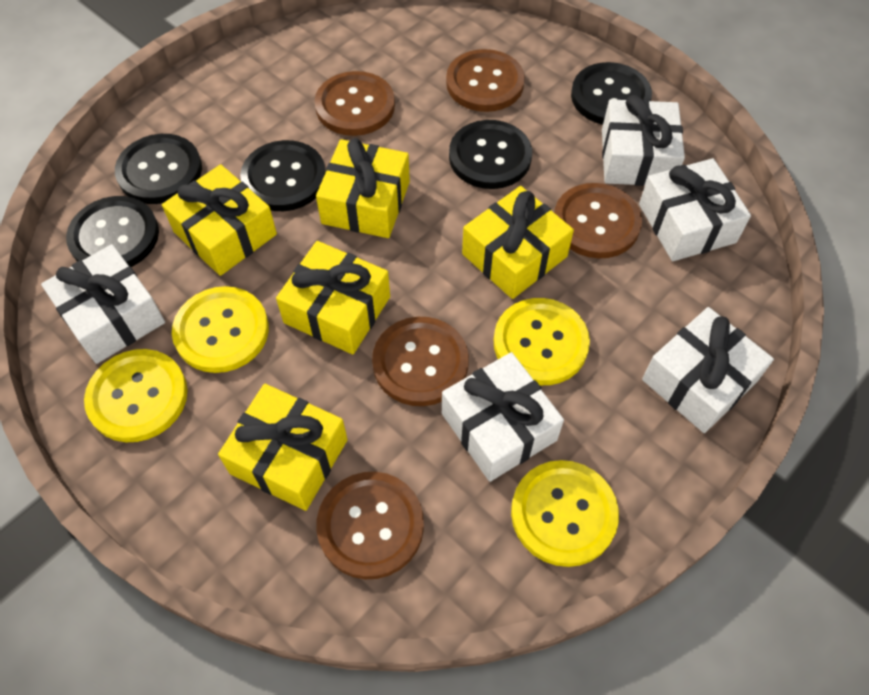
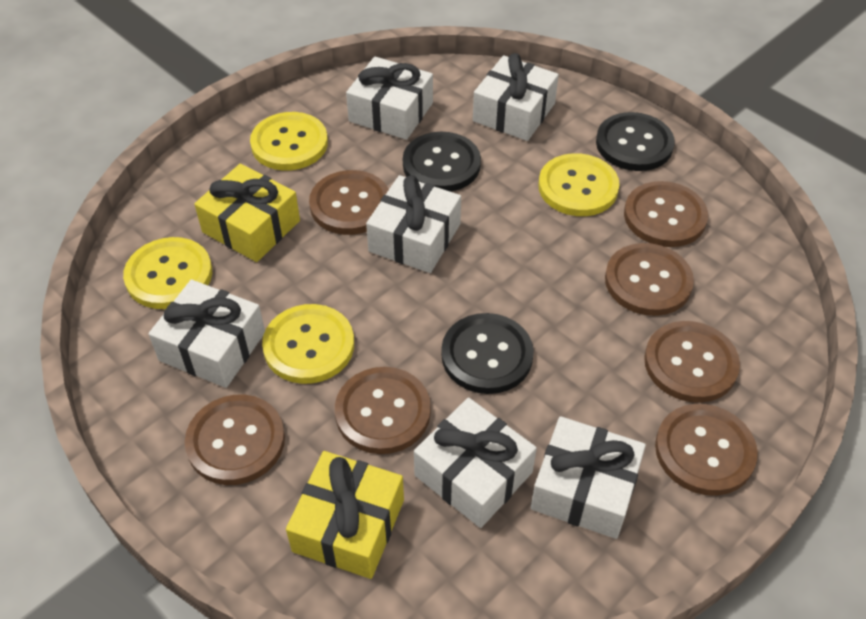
black button: [66,196,159,267] [115,134,202,204] [240,140,326,211] [449,120,532,189] [571,62,652,125] = 5 -> [403,132,481,192] [441,313,534,394] [596,112,675,171] = 3
brown button: [315,71,395,136] [316,472,424,579] [372,317,469,406] [446,49,525,112] [554,183,642,258] = 5 -> [185,394,285,485] [309,170,389,235] [335,367,431,454] [605,243,694,316] [624,181,708,247] [644,321,740,403] [655,404,758,496] = 7
white gift: [41,244,165,364] [442,352,564,482] [602,95,685,186] [639,158,751,261] [642,307,774,433] = 5 -> [148,280,265,388] [346,56,433,140] [366,175,461,273] [414,398,537,528] [473,53,559,141] [531,416,646,539] = 6
yellow gift: [162,164,277,276] [218,384,348,511] [276,241,390,355] [316,138,410,238] [462,186,574,299] = 5 -> [194,164,300,262] [286,451,404,579] = 2

